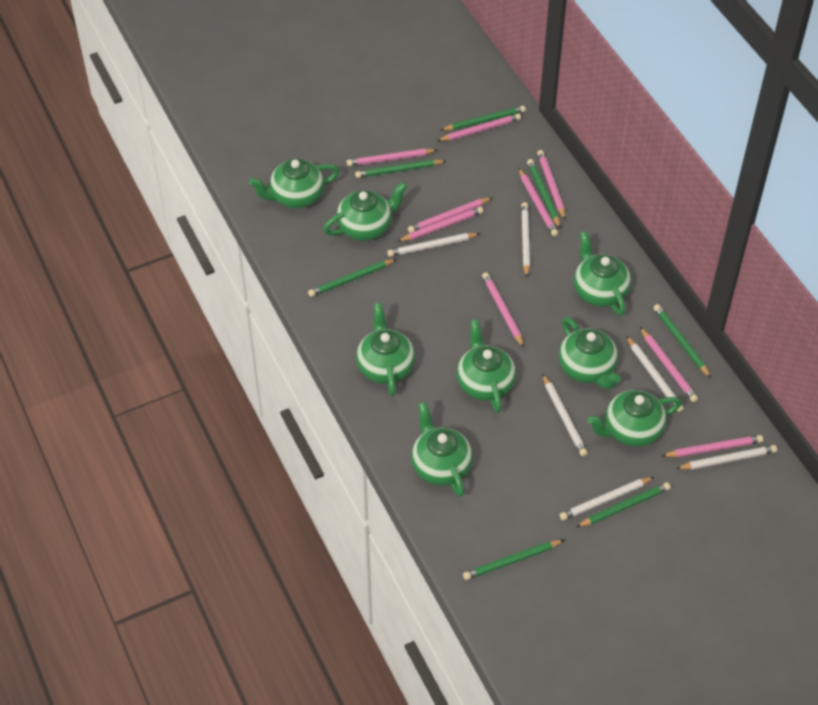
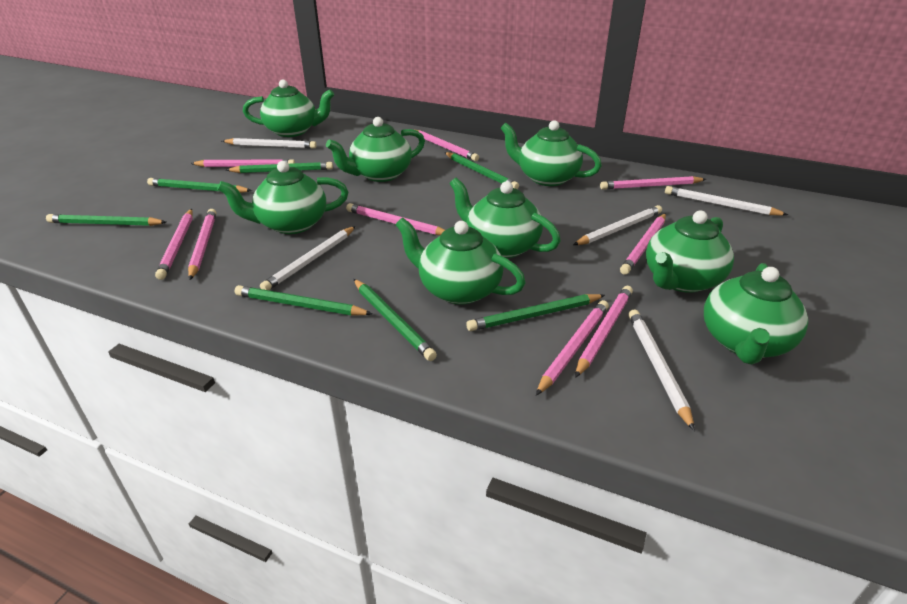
white pencil: [387,233,480,257] [521,202,530,277] [543,374,587,456] [559,477,654,521] [626,336,684,412] [676,445,777,470] = 6 -> [222,138,317,148] [260,226,356,290] [573,205,662,245] [628,310,695,431] [665,186,788,215] = 5

